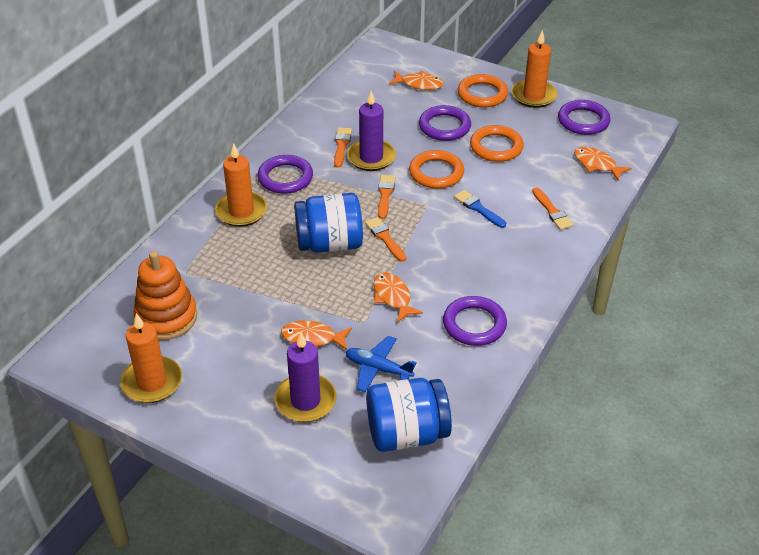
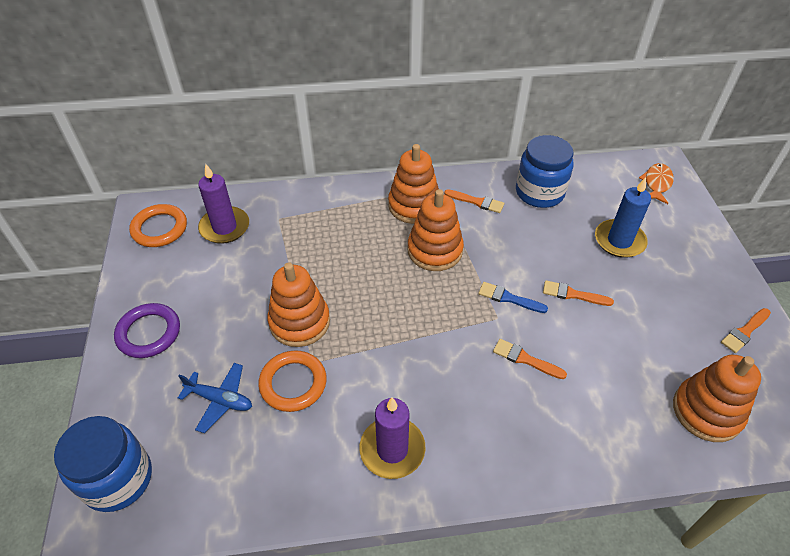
blue candle: none = 0 -> [595,177,651,258] = 1
orange candle: [120,313,182,403] [215,143,267,227] [512,30,558,108] = 3 -> none = 0
orange fish: [281,320,352,350] [374,272,423,323] [389,71,444,90] [574,147,632,180] = 4 -> [639,163,674,204] = 1
orange ring: [409,150,464,189] [458,74,508,107] [470,125,524,162] = 3 -> [129,204,187,247] [258,350,327,412] = 2
orange stacking toy: [134,251,197,340] = 1 -> [267,262,330,347] [388,144,439,224] [407,189,464,271] [673,355,761,442] = 4
purple ring: [258,155,313,194] [419,105,471,141] [443,296,507,346] [558,100,611,135] = 4 -> [114,303,180,358] = 1

